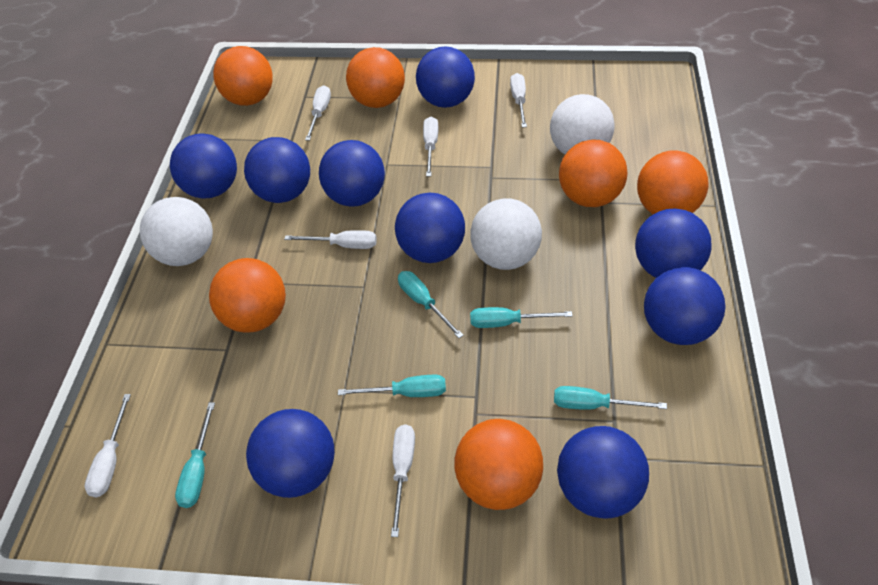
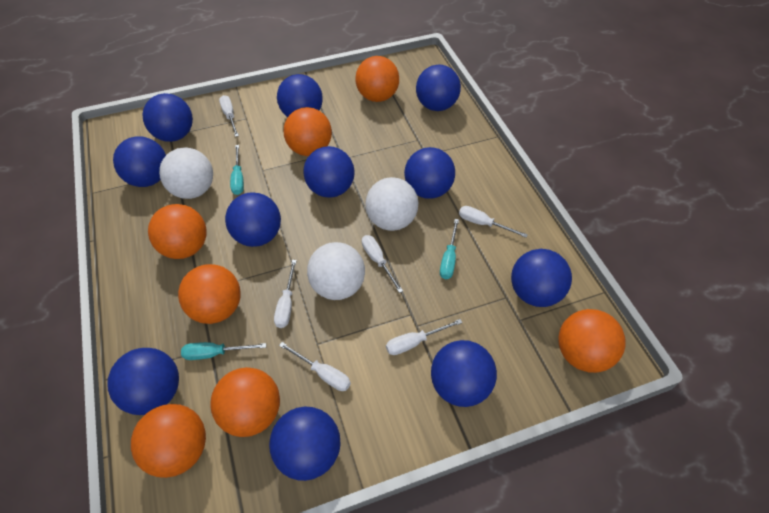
blue ball: [170,133,237,198] [244,137,310,203] [246,409,335,498] [319,140,385,207] [395,193,465,263] [416,46,475,108] [557,426,649,519] [635,208,712,278] [644,267,726,345] = 9 -> [108,348,179,415] [113,136,166,187] [142,93,193,142] [225,192,281,247] [269,407,340,481] [277,74,323,117] [303,146,354,198] [404,147,455,199] [416,65,461,111] [431,340,497,407] [511,249,572,307] = 11
orange ball: [209,258,286,333] [213,46,273,106] [346,47,405,108] [454,419,543,510] [559,139,627,207] [637,150,708,214] = 6 -> [131,404,206,478] [148,204,207,259] [178,264,241,324] [210,367,280,437] [284,107,332,156] [355,56,399,102] [558,309,626,373] = 7
turquoise screwdriver: [175,402,215,508] [338,375,446,397] [398,271,464,338] [470,307,573,328] [554,386,667,410] = 5 -> [181,342,266,360] [230,145,244,195] [440,219,459,279] = 3

